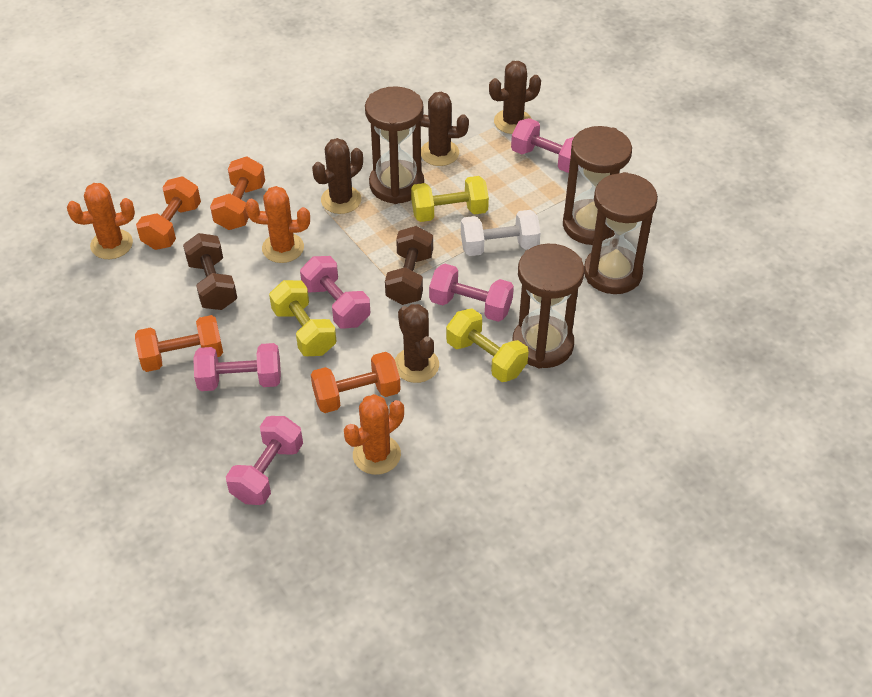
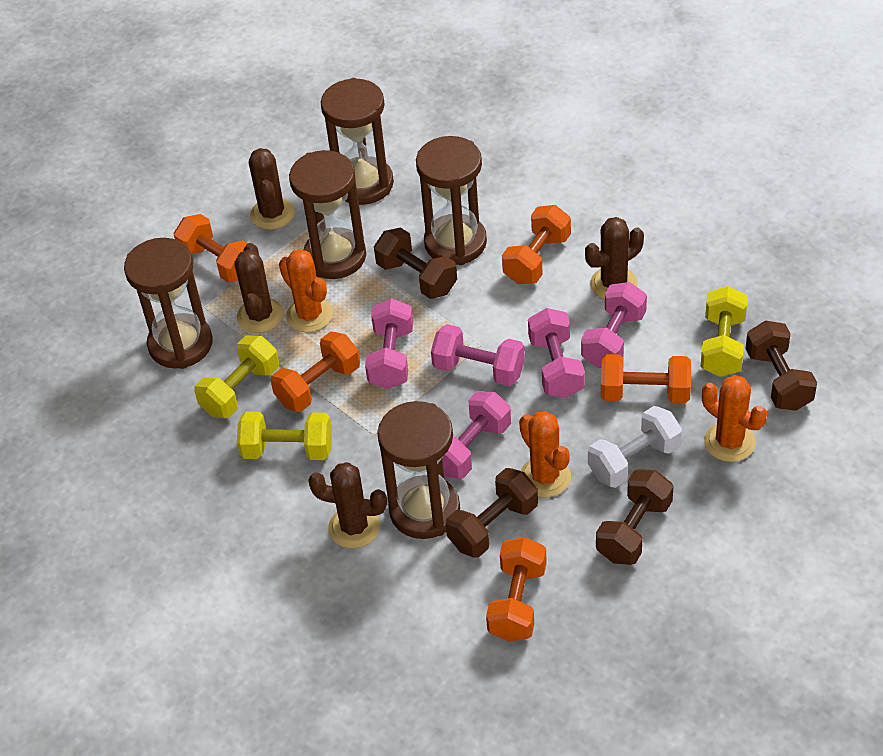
brown dumbbell: [183,233,237,310] [385,226,433,305] = 2 -> [374,227,457,299] [446,468,538,558] [596,470,674,565] [745,320,817,411] = 4
brown hourglass: [365,86,424,204] [512,244,584,368] [563,126,632,245] [584,172,658,294] = 4 -> [124,238,213,369] [289,150,366,279] [321,78,394,205] [377,401,460,539] [416,136,487,265] = 5
orange dumbbell: [135,315,223,372] [136,177,201,250] [210,157,265,230] [311,352,401,413] = 4 -> [173,214,248,283] [271,332,360,412] [486,537,547,642] [502,205,571,284] [601,354,691,403] = 5

